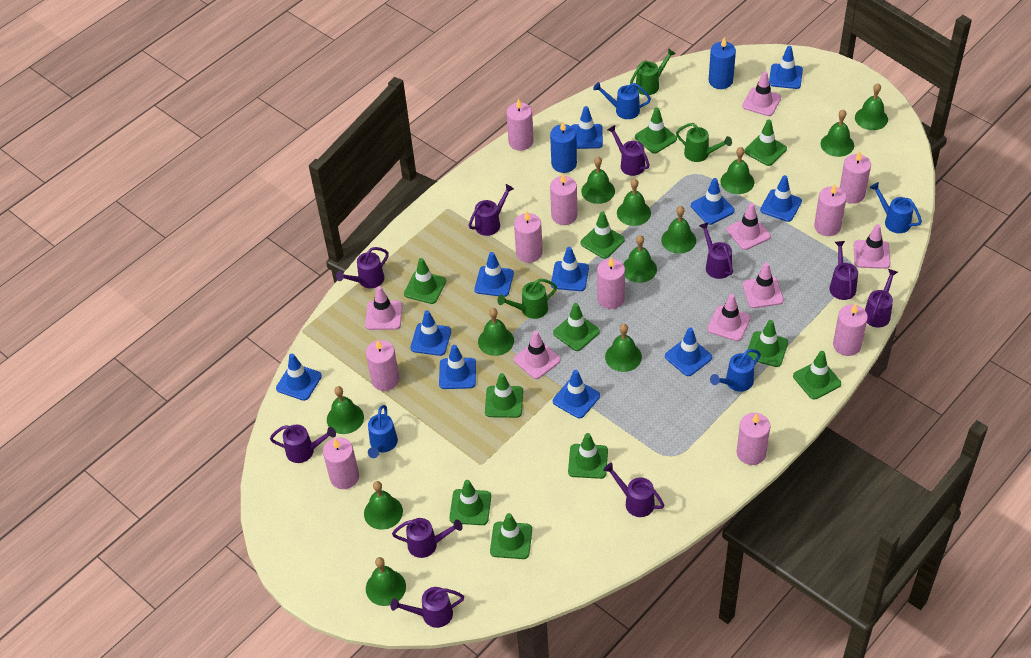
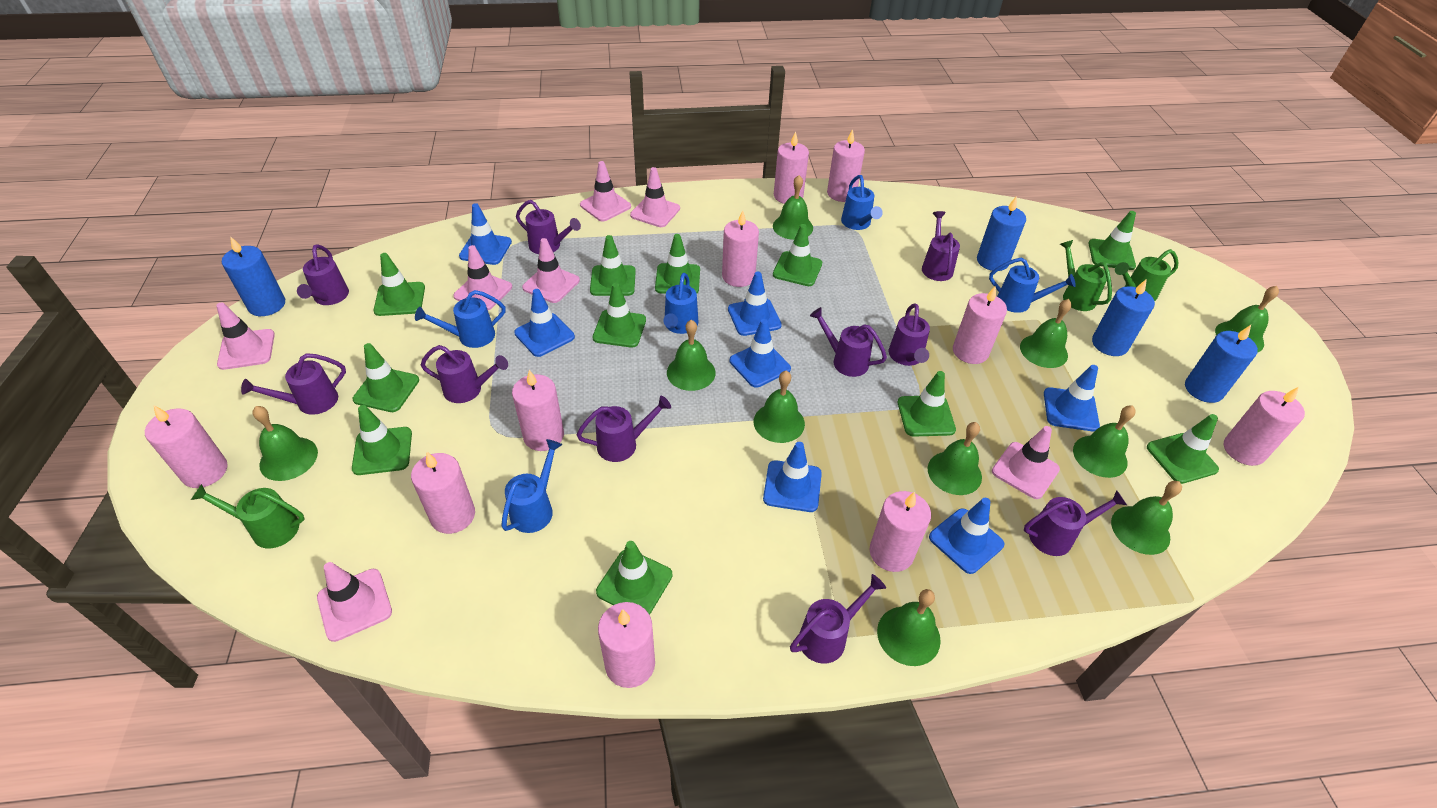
blue candle: [550,121,577,173] [709,37,736,89] = 2 -> [222,236,285,316] [977,196,1026,271] [1092,279,1155,356] [1185,325,1258,403] = 4
blue traffic cone: [276,354,322,401] [410,310,451,356] [439,345,476,389] [474,252,514,297] [551,247,589,291] [553,370,600,418] [571,106,603,149] [665,328,712,376] [691,178,735,225] [760,175,802,222] [769,46,803,89] = 11 -> [459,203,512,265] [514,289,575,357] [728,272,782,336] [730,319,791,388] [763,442,822,512] [929,498,1004,574] [1044,365,1100,431] = 7
blue watering can: [368,405,398,458] [593,82,651,119] [710,349,761,392] [870,182,922,233] = 4 -> [415,290,506,348] [501,439,562,533] [663,273,698,334] [841,175,883,230] [989,258,1076,313] = 5
green bell: [327,386,364,434] [364,481,403,530] [366,557,406,606] [478,308,514,356] [581,157,615,204] [605,324,642,372] [617,179,651,226] [623,235,657,283] [661,206,696,254] [720,147,754,194] [821,109,854,157] [855,83,888,130] = 12 -> [253,406,318,481] [667,320,716,391] [754,371,805,443] [773,175,813,240] [877,589,941,666] [927,422,982,495] [1020,299,1072,368] [1073,405,1136,478] [1111,481,1182,555] [1215,286,1279,353] = 10

